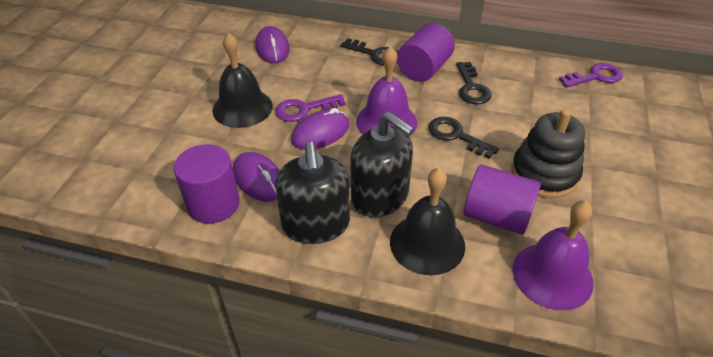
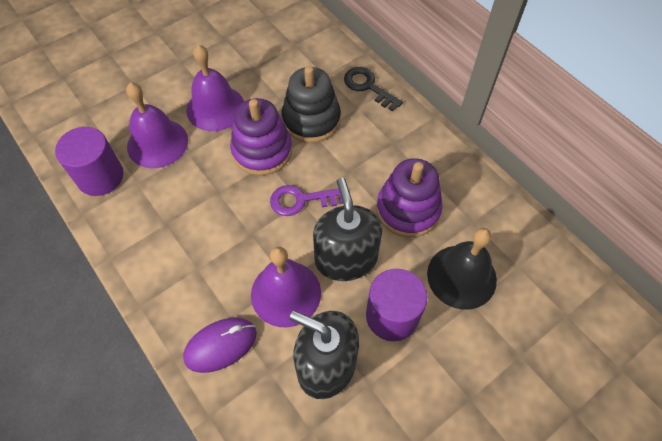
black bell: [212,33,273,128] [390,168,465,275] = 2 -> [427,228,497,310] = 1
black key: [340,38,398,65] [428,117,499,159] [456,62,491,104] = 3 -> [344,67,403,112] = 1
purple bell: [356,46,417,136] [513,201,594,310] = 2 -> [126,82,188,168] [186,45,244,131] [251,247,321,327] = 3
purple cylinder: [174,144,240,224] [397,23,455,82] [464,165,541,235] = 3 -> [55,127,123,196] [366,269,427,341] = 2
purple key: [275,94,346,122] [559,63,623,88] = 2 -> [270,185,343,216] = 1
purple mouse: [233,152,280,202] [255,26,290,63] [291,108,349,150] = 3 -> [183,318,257,373] = 1
purple stacking toy: none = 0 -> [230,98,292,176] [376,158,443,238] = 2

